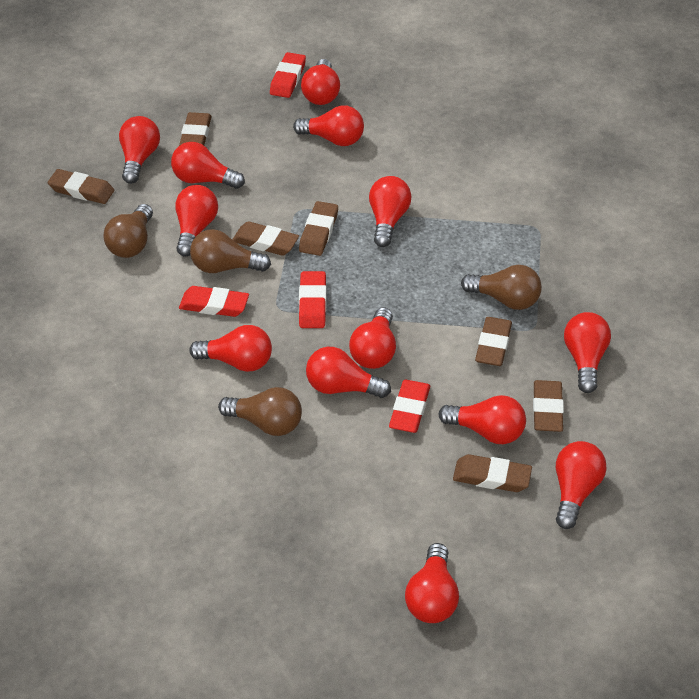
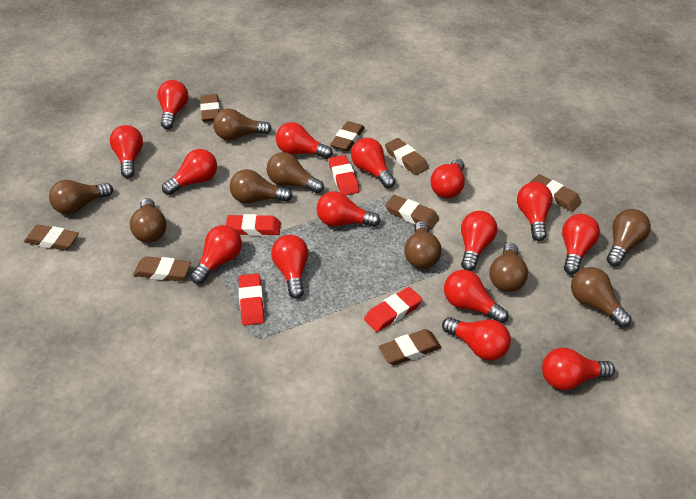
brown eraser: [48,169,114,204] [179,112,212,146] [232,221,299,256] [299,201,338,256] [453,454,532,492] [475,317,512,366] [533,380,564,432] = 7 -> [24,225,79,251] [133,256,191,281] [200,94,220,122] [330,121,365,151] [379,329,441,366] [385,138,428,175] [385,195,439,230] [531,174,581,212] = 8
brown light bulb: [103,204,153,258] [190,229,271,273] [218,387,302,436] [461,265,542,310] = 4 -> [49,180,113,214] [130,198,167,243] [213,109,272,141] [230,169,293,203] [267,152,324,194] [404,221,441,269] [490,243,528,292] [571,267,632,328] [607,209,651,266] = 9
red light bulb: [119,116,160,184] [171,142,245,189] [175,185,218,257] [189,325,272,372] [293,105,364,146] [301,59,340,105] [306,347,391,398] [349,307,396,369] [369,176,412,247] [405,543,459,623] [438,395,526,444] [556,441,607,529] [564,312,611,393] = 13 -> [110,125,143,178] [158,80,189,129] [162,149,217,195] [191,225,242,284] [271,235,309,299] [276,122,333,159] [317,191,380,227] [351,138,395,188] [431,159,465,198] [442,317,511,361] [444,270,508,323] [461,211,497,271] [517,182,553,241] [542,348,615,390] [562,214,600,274] = 15

